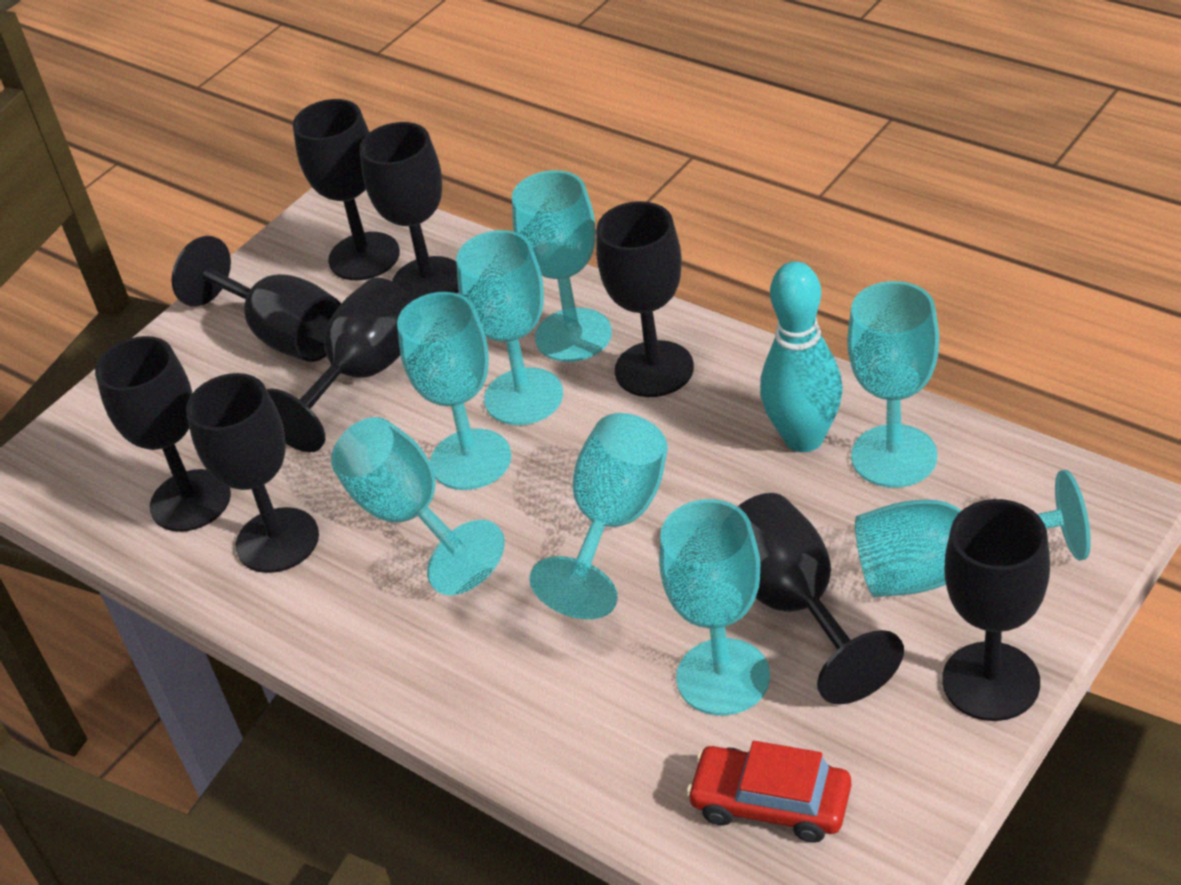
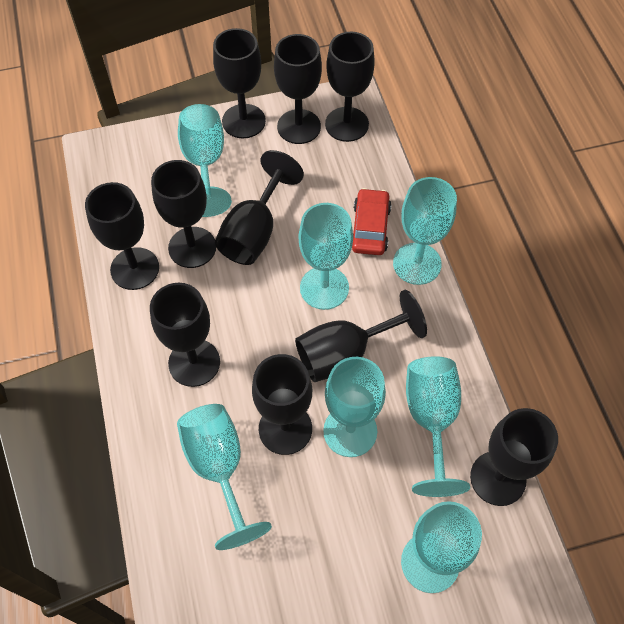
black goblet: [95,336,231,532] [172,236,341,362] [186,373,319,573] [266,277,414,452] [293,99,400,280] [359,122,459,300] [596,201,694,397] [737,493,904,704] [942,499,1050,721] = 9 -> [85,182,159,290] [150,283,220,387] [151,160,216,268] [213,28,266,138] [215,150,304,265] [252,354,312,455] [274,34,322,144] [295,290,427,382] [325,32,375,142] [470,408,558,506] = 10
turquoise bowling pin: [760,261,843,452] = 1 -> none = 0
turquoise goblet: [331,417,505,595] [397,292,512,490] [456,230,563,425] [512,170,612,362] [529,413,668,619] [659,499,770,715] [847,281,939,488] [855,470,1091,597] = 8 -> [177,404,272,550] [178,104,232,217] [299,203,353,310] [323,357,386,457] [393,177,457,285] [401,501,482,593] [406,356,470,497] = 7

